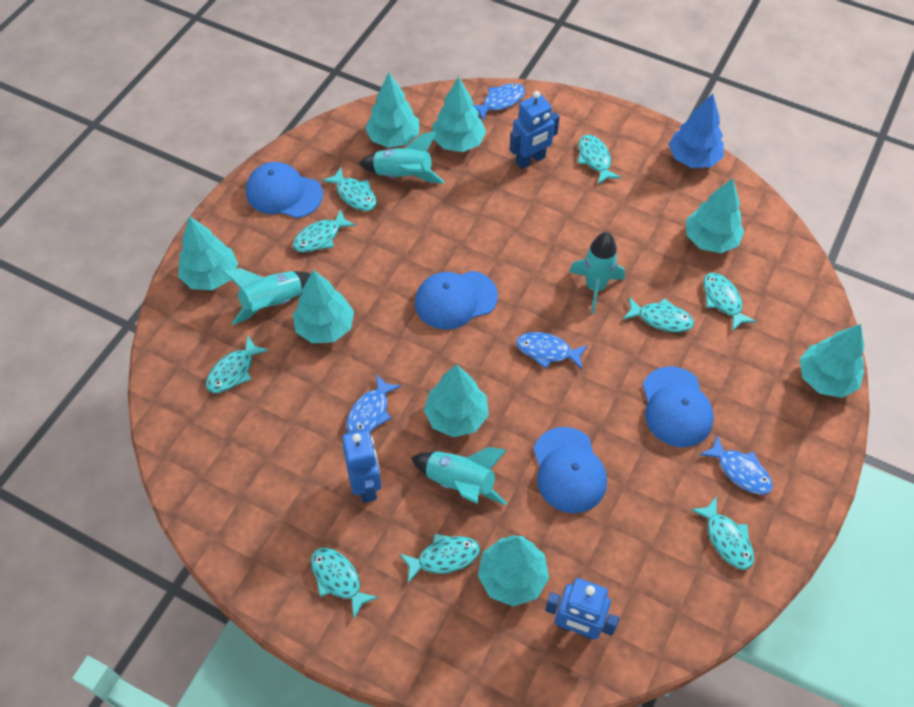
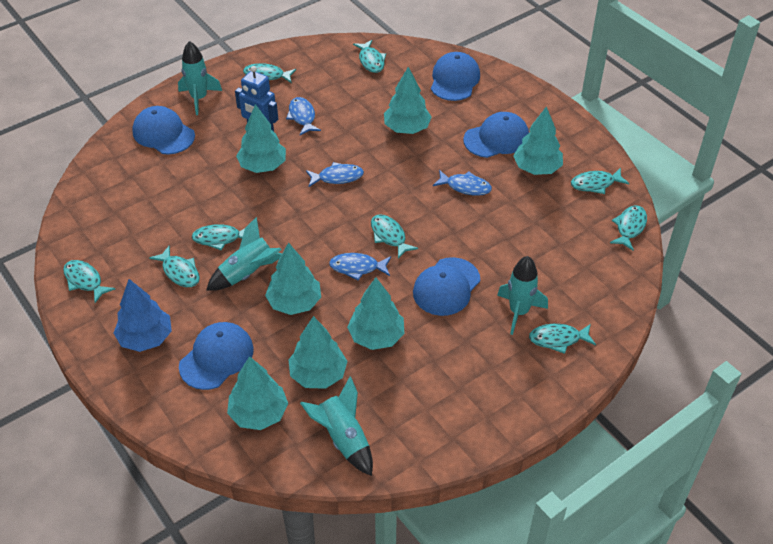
blue cap: [246,162,323,218] [415,271,498,330] [533,427,607,513] [643,366,714,447] = 4 -> [132,106,195,154] [179,322,254,390] [413,257,480,316] [431,52,480,101] [463,112,529,158] = 5
blue robot: [342,428,382,503] [509,91,560,169] [545,578,619,640] = 3 -> [235,66,278,132] = 1
turquoise tree: [178,216,238,290] [292,270,354,343] [365,73,419,148] [424,364,489,437] [432,77,486,152] [478,536,549,607] [686,178,744,253] [799,324,864,398] = 8 -> [227,356,288,430] [236,104,286,173] [265,242,321,315] [289,316,347,389] [347,277,404,350] [384,67,432,134] [513,106,563,175] = 7

